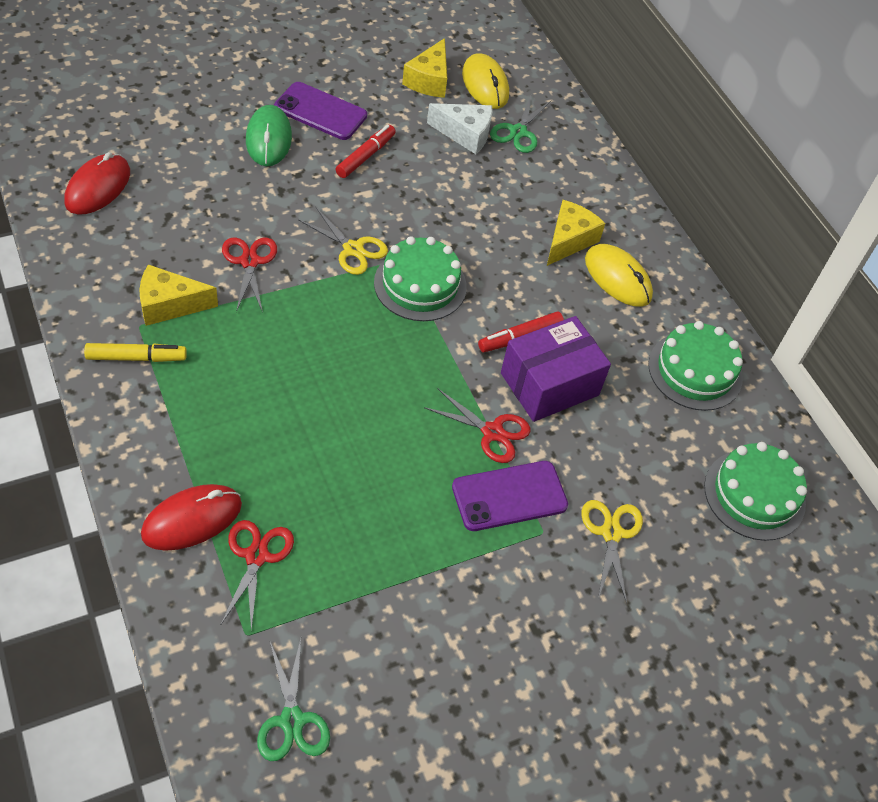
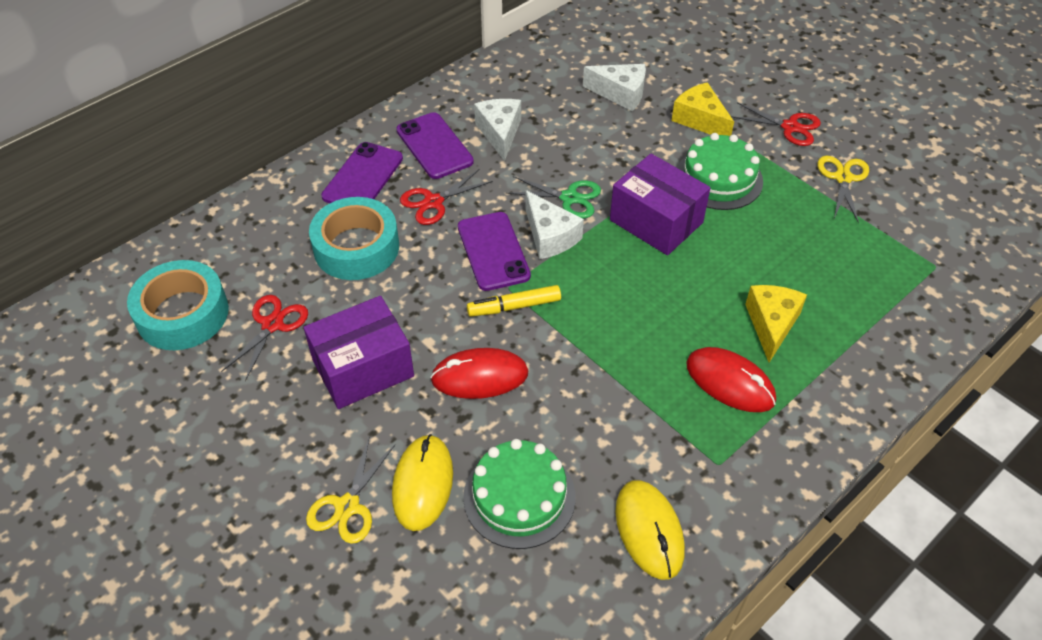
green cake: [374,236,467,321] [648,321,743,411] [704,442,807,541] = 3 -> [463,439,576,549] [677,133,763,210] = 2
green mouse: [246,105,292,166] = 1 -> none = 0
green scissors: [257,639,330,761] [490,96,551,153] = 2 -> [506,176,601,218] = 1
purple box: [501,316,611,422] = 1 -> [303,296,414,409] [610,154,710,255] = 2
purple phone: [274,82,367,140] [452,461,568,531] = 2 -> [321,142,403,203] [396,112,474,179] [458,212,531,291] = 3
red marker: [336,125,396,178] [478,311,564,352] = 2 -> none = 0
turquoise tape: none = 0 -> [127,260,229,350] [309,197,399,280] = 2
white cheese: [427,103,492,154] = 1 -> [474,99,521,161] [526,190,584,259] [583,64,646,111] = 3
yellow cheese: [139,264,218,326] [402,38,447,98] [547,200,605,266] = 3 -> [671,82,734,136] [745,285,807,363] = 2

